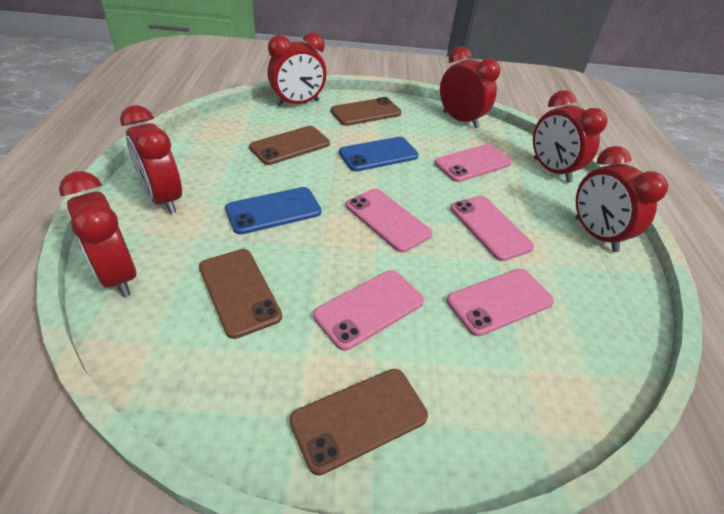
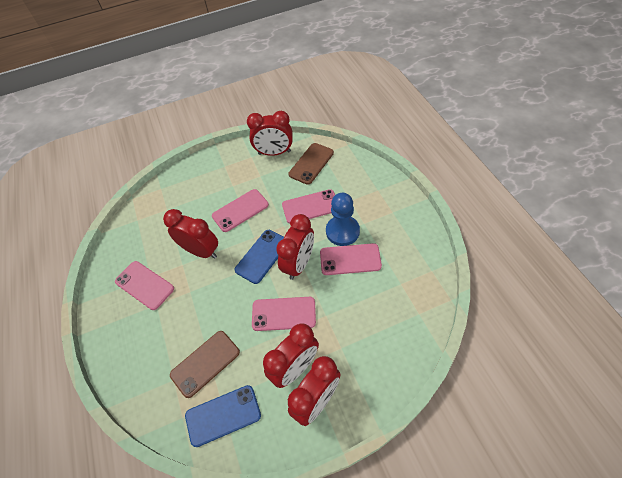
blue pawn: none = 0 -> [326,193,360,246] = 1
brown phone: [199,249,282,339] [249,126,330,165] [290,369,428,475] [331,97,401,126] = 4 -> [170,331,240,398] [288,143,334,185] = 2
red clock: [59,171,136,297] [120,105,182,214] [267,32,327,106] [440,46,501,129] [533,90,608,183] [576,146,668,252] = 6 -> [163,209,218,259] [247,111,293,156] [263,323,319,388] [276,214,314,280] [288,356,340,426] = 5

